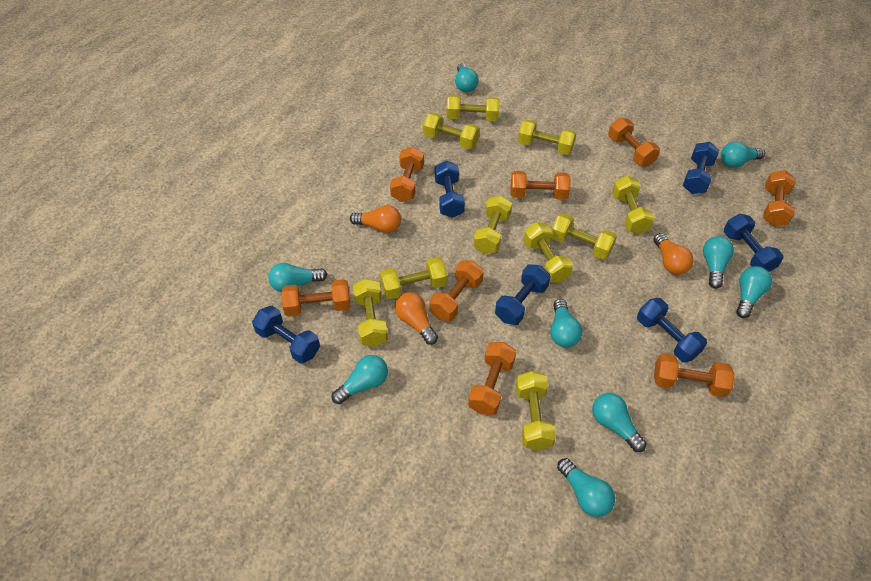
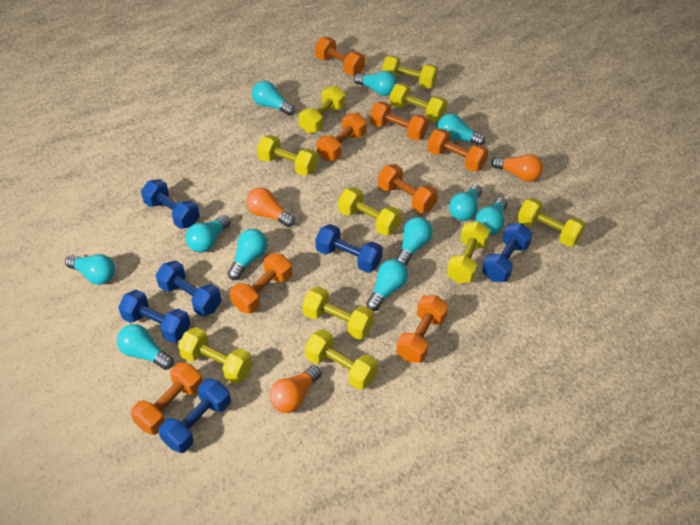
turquoise light bulb: [269,263,327,292] [332,355,388,404] [455,63,478,92] [550,299,582,348] [557,458,615,517] [592,393,647,452] [703,236,734,289] [721,142,765,168] [736,266,772,318] = 9 -> [65,254,115,285] [117,324,174,370] [186,215,231,253] [228,229,267,280] [252,81,295,116] [354,71,397,96] [366,259,408,311] [396,217,433,266] [437,113,486,146] [449,184,482,221] [475,197,507,235] = 11

